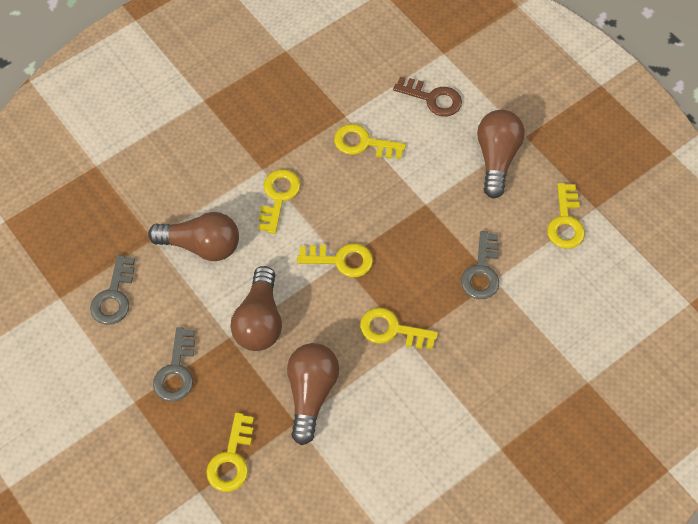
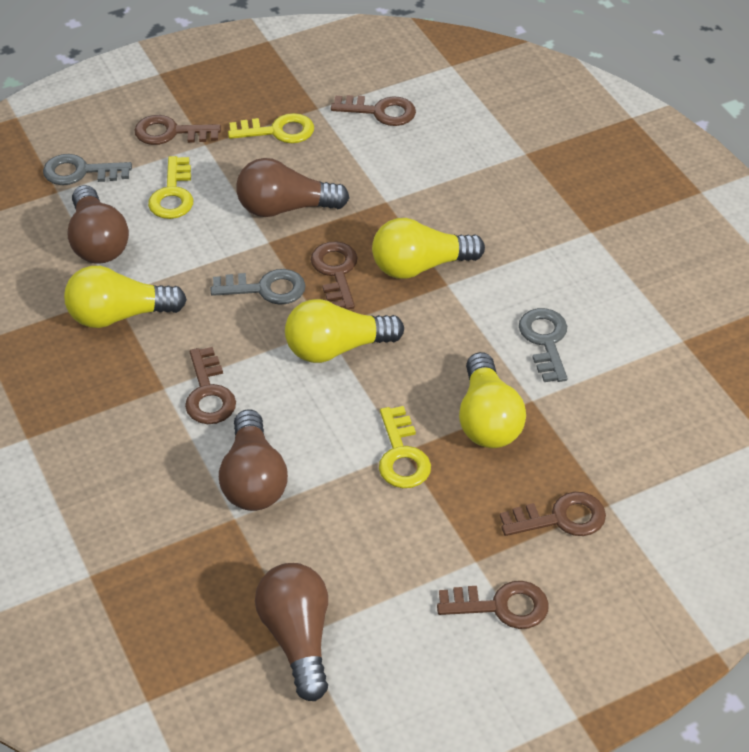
brown key: [393,77,462,117] = 1 -> [134,115,221,145] [185,347,236,424] [311,241,358,310] [331,95,416,126] [437,581,549,629] [500,492,606,536] = 6
yellow key: [206,412,254,492] [259,169,301,234] [297,243,373,277] [334,124,406,159] [360,308,438,349] [547,183,585,249] = 6 -> [148,156,193,219] [228,113,314,143] [379,406,431,488] = 3
yellow light bulb: none = 0 -> [64,266,187,328] [285,299,404,363] [372,218,485,279] [459,352,526,448] = 4

